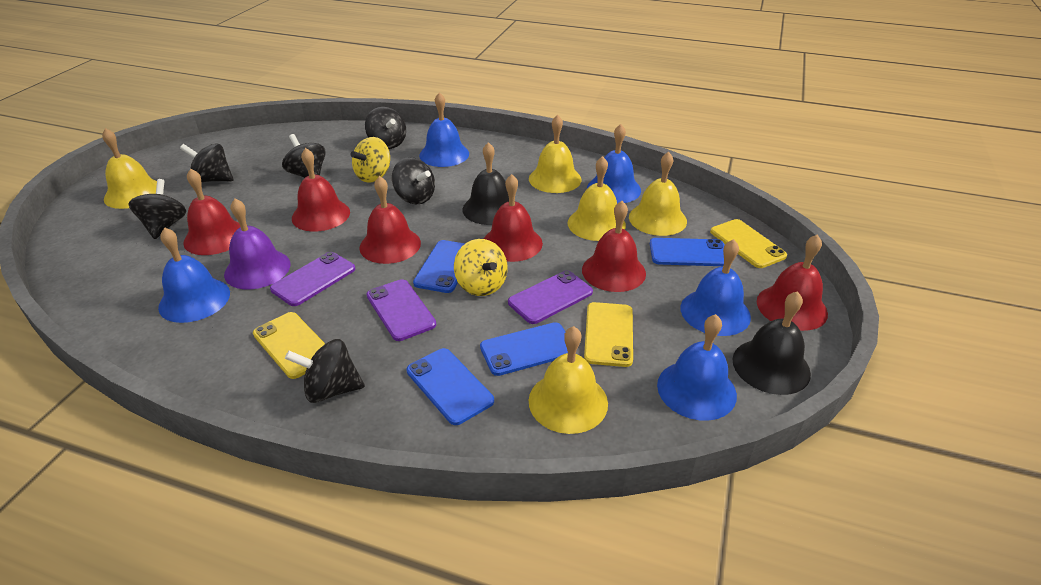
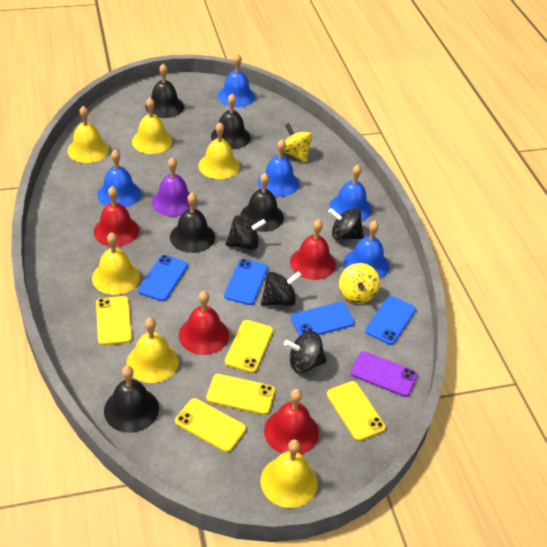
black bell: [462,142,509,225] [733,291,811,395] = 2 -> [104,366,159,433] [145,64,184,118] [170,193,215,253] [211,94,251,149] [240,173,284,232] = 5
black spinning top: [129,179,186,239] [180,143,233,182] [282,134,326,178] [285,339,365,403] [365,107,406,149] [392,157,435,204] = 6 -> [225,215,266,250] [261,271,302,306] [284,331,327,373] [328,208,364,240] = 4
purple phone: [270,252,355,306] [367,279,436,341] [508,270,593,324] = 3 -> [351,351,418,397] = 1
red bell: [183,168,240,255] [292,148,350,232] [359,176,421,264] [484,174,543,262] [582,201,646,292] [757,234,828,331] = 6 -> [94,186,139,247] [179,291,229,355] [264,389,319,454] [290,219,336,280] = 4
yellow bell: [102,128,157,209] [529,115,581,193] [529,326,608,434] [568,156,626,241] [629,151,687,236] = 5 -> [67,106,109,163] [92,232,140,295] [127,318,179,383] [132,98,172,154] [199,122,240,179] [260,439,318,508] = 6
yellow phone: [253,312,325,379] [584,302,633,367] [710,219,787,268] = 3 -> [96,296,132,345] [175,398,246,452] [206,374,275,415] [225,320,273,373] [327,381,386,441] = 5

